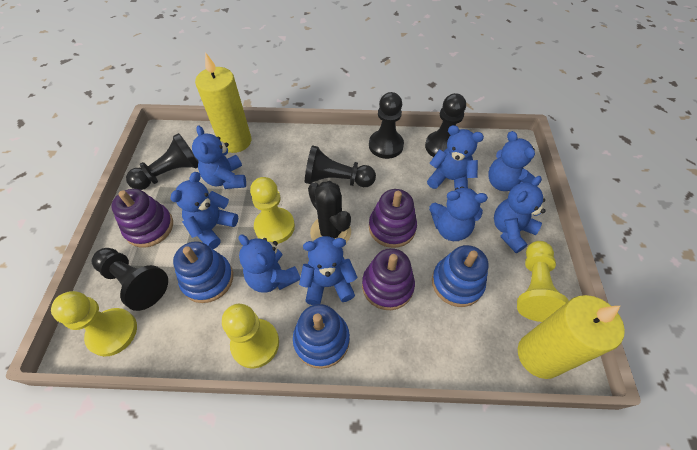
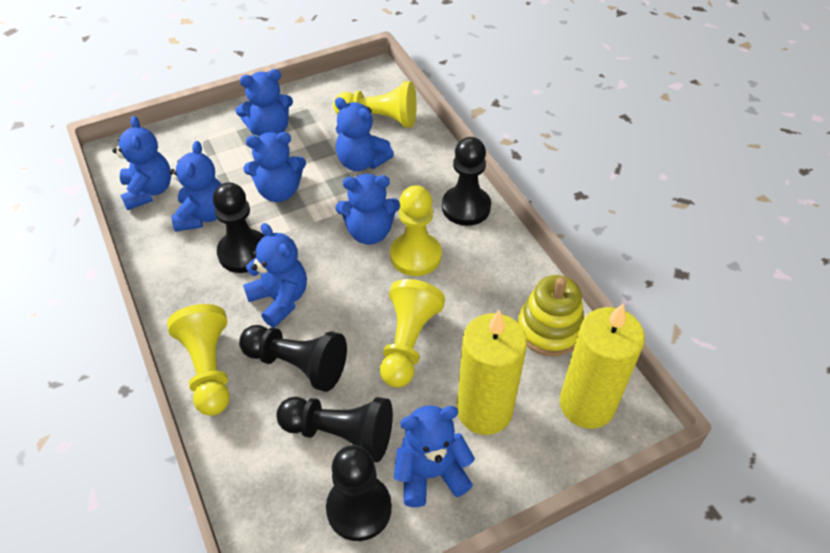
black cactus: [308,181,351,243] = 1 -> none = 0
blue stacking toy: [173,241,233,303] [293,304,350,369] [432,245,488,307] = 3 -> none = 0
purple stacking toy: [111,189,173,248] [362,248,415,310] [369,189,417,248] = 3 -> none = 0
yellow stacking toy: none = 0 -> [517,275,584,356] = 1

